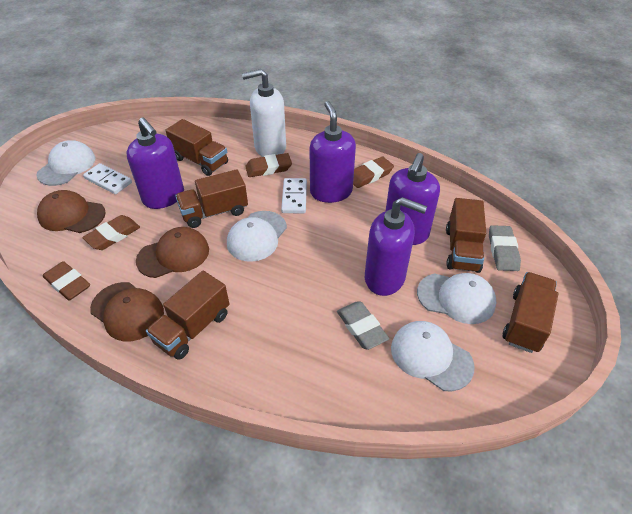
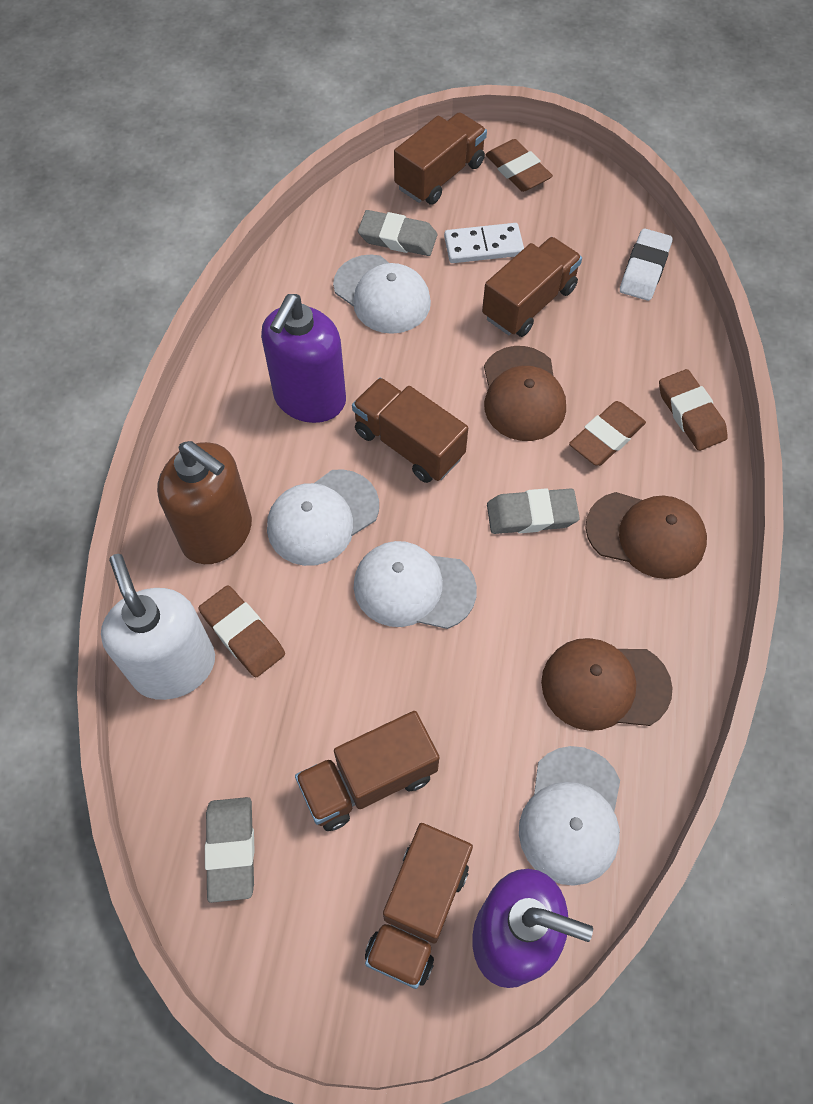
brown soap dispenser: none = 0 -> [157,441,252,564] = 1
grey eraser: [337,301,389,350] [489,225,521,271] = 2 -> [205,797,255,903] [358,210,437,256] [487,488,580,534] = 3
purple soap dispenser: [126,117,184,209] [310,101,356,203] [365,197,427,296] [386,153,440,245] = 4 -> [261,294,346,423] [472,869,593,988] = 2
white domino: [83,163,132,194] [281,178,307,213] = 2 -> [444,223,524,263] = 1
white eraser: none = 0 -> [620,228,673,301] = 1

